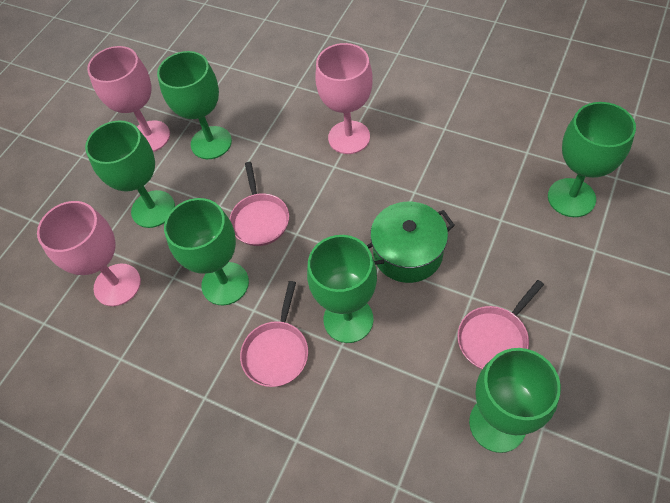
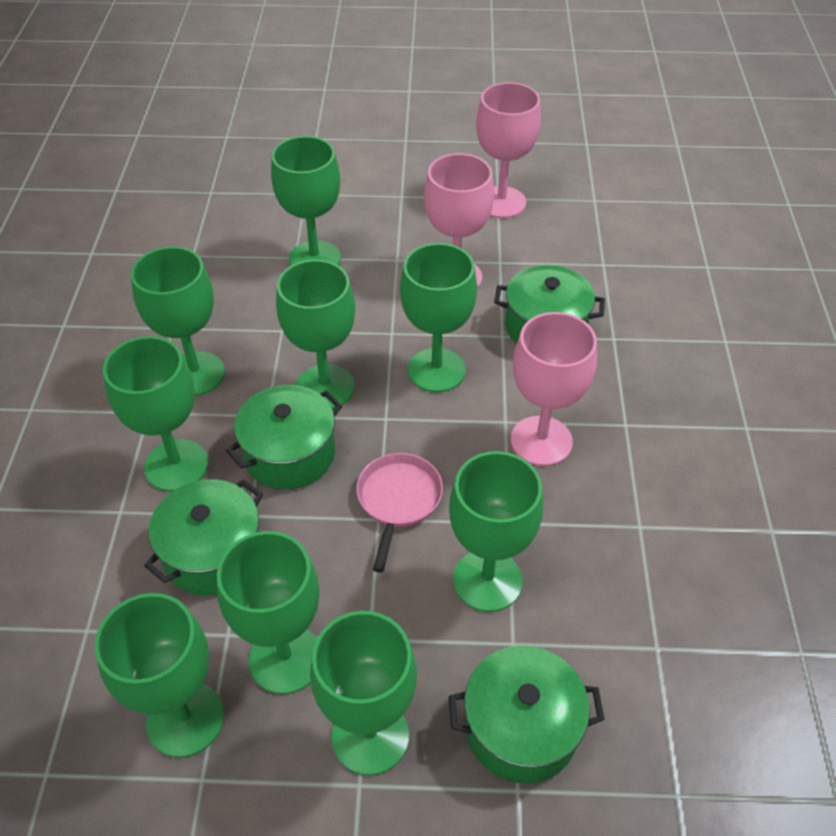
green goblet: [85,120,175,228] [157,51,232,159] [164,198,249,306] [307,235,377,343] [469,348,561,453] [548,102,636,217] = 6 -> [95,593,224,758] [103,336,209,492] [131,247,225,396] [217,531,319,694] [271,136,341,266] [276,260,355,409] [310,611,417,775] [400,243,477,392] [449,451,543,612] = 9
green pot: [367,202,455,283] = 1 -> [144,479,263,595] [226,385,342,489] [449,646,604,784] [494,265,605,344] = 4
pink pan: [229,162,289,246] [240,281,308,387] [457,280,544,369] = 3 -> [356,453,443,572] = 1

